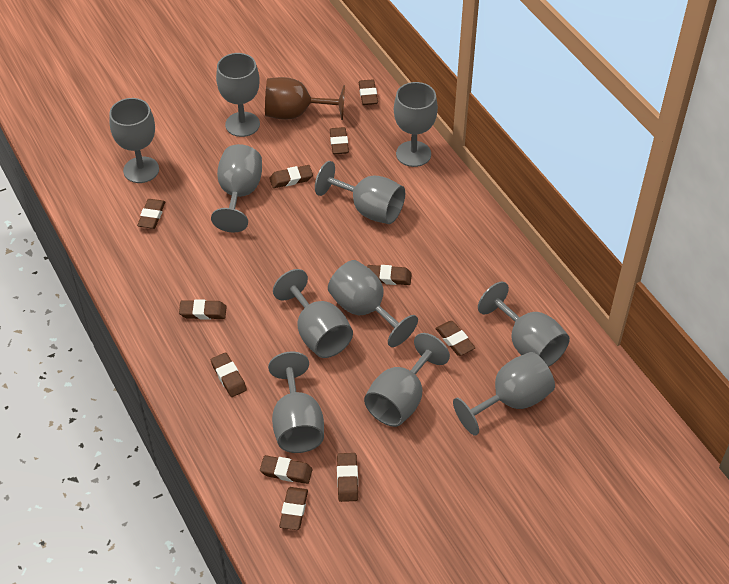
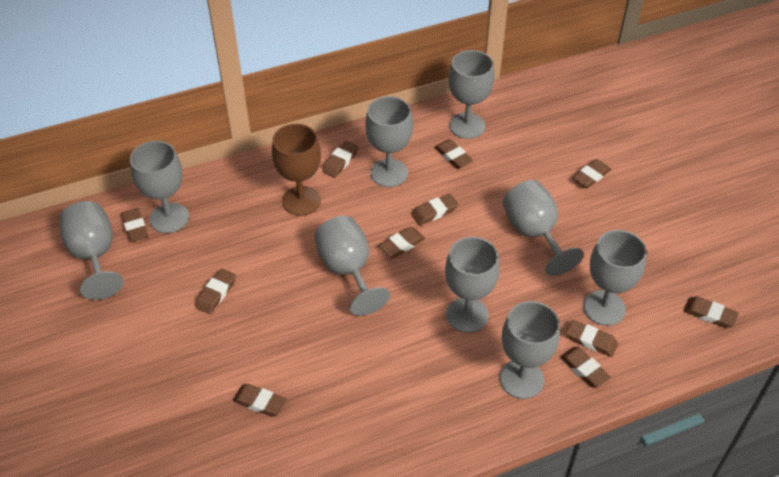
grey goblet: [109,98,159,183] [211,144,262,233] [216,53,260,137] [268,352,324,453] [273,269,353,358] [315,161,405,224] [328,260,418,347] [364,333,450,427] [394,82,438,167] [453,352,555,436] [478,282,570,367] = 11 -> [59,201,124,300] [130,141,189,233] [314,216,390,316] [365,96,413,187] [445,237,500,333] [448,50,494,139] [500,301,560,399] [503,180,583,276] [583,230,647,326] = 9

